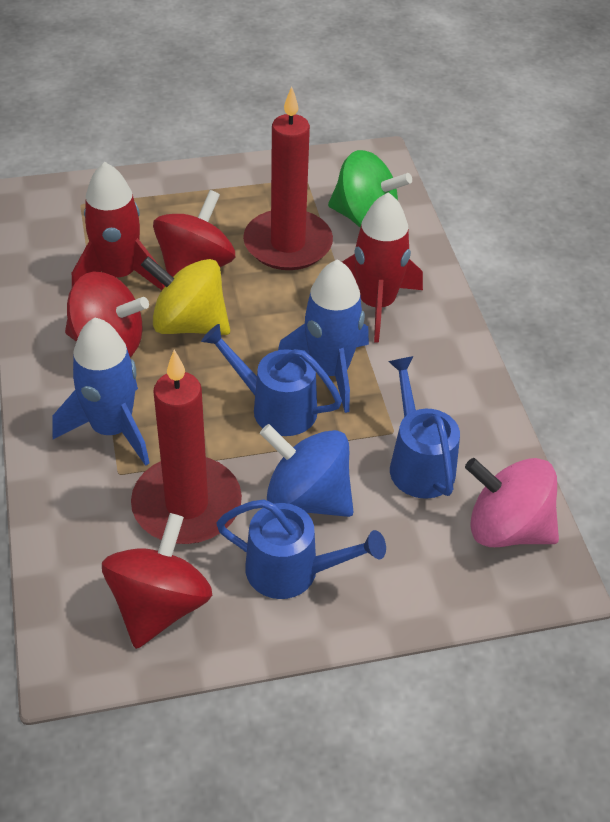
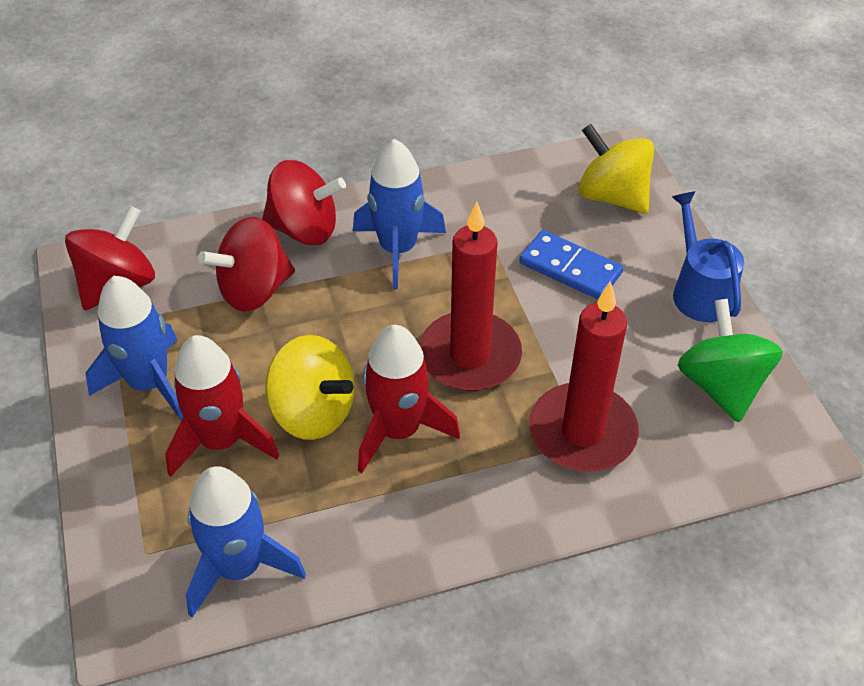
blue domino: none = 0 -> [519,230,623,299] = 1
blue rocket: [52,318,150,466] [278,259,369,413] = 2 -> [86,276,183,420] [186,466,306,618] [353,139,446,289] = 3
blue spinning top: [260,424,354,517] = 1 -> none = 0
blue watering can: [201,324,342,436] [216,499,386,599] [388,356,460,499] = 3 -> [672,191,744,322] = 1
pink spinning top: [465,458,559,547] = 1 -> none = 0
yellow spinning top: [141,256,230,335] = 1 -> [265,335,355,440] [578,124,654,214] = 2

